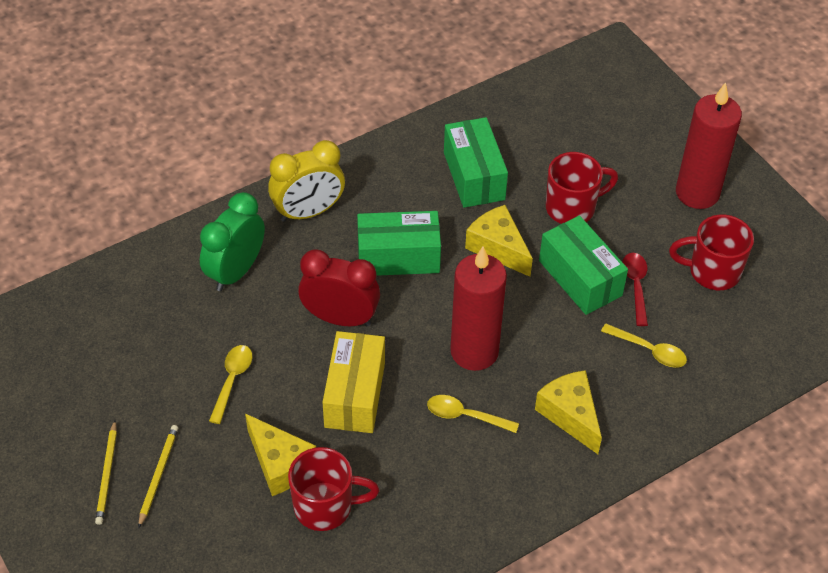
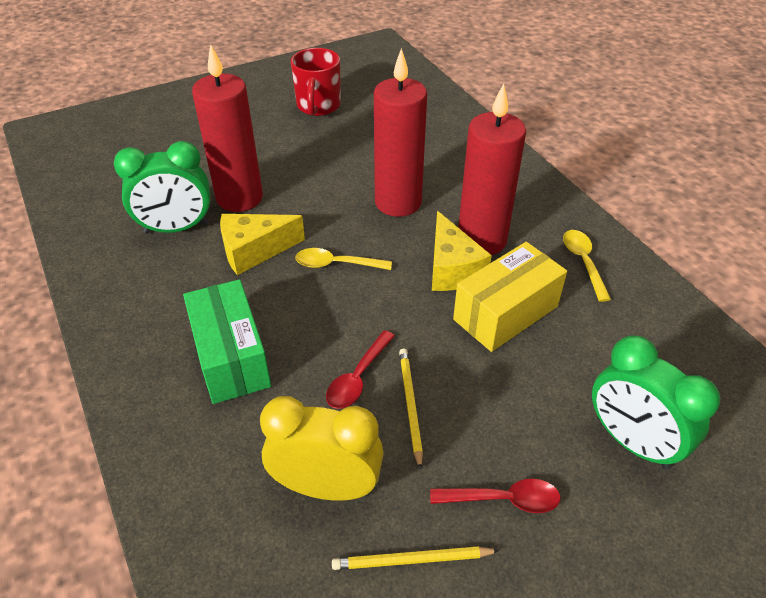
green box: [357,211,441,276] [444,117,508,208] [539,215,628,315] = 3 -> [183,279,271,404] = 1
green clock: [200,192,265,291] = 1 -> [114,141,210,234] [592,336,720,469] = 2
red candle: [450,247,507,371] [676,82,742,209] = 2 -> [192,44,263,212] [374,48,427,217] [458,83,526,255] = 3
red clock: [298,249,380,326] = 1 -> none = 0
red mug: [288,447,379,531] [546,152,618,224] [669,215,754,290] = 3 -> [291,48,341,116] = 1
red spoon: [622,253,648,326] = 1 -> [326,330,395,409] [430,479,561,513] = 2
yellow cheese: [245,414,316,496] [465,205,533,277] [535,370,602,454] = 3 -> [220,214,305,275] [432,211,492,291] = 2
yellow spoon: [209,345,252,424] [427,395,519,433] [601,324,687,368] = 3 -> [295,248,392,270] [563,230,611,302] = 2

